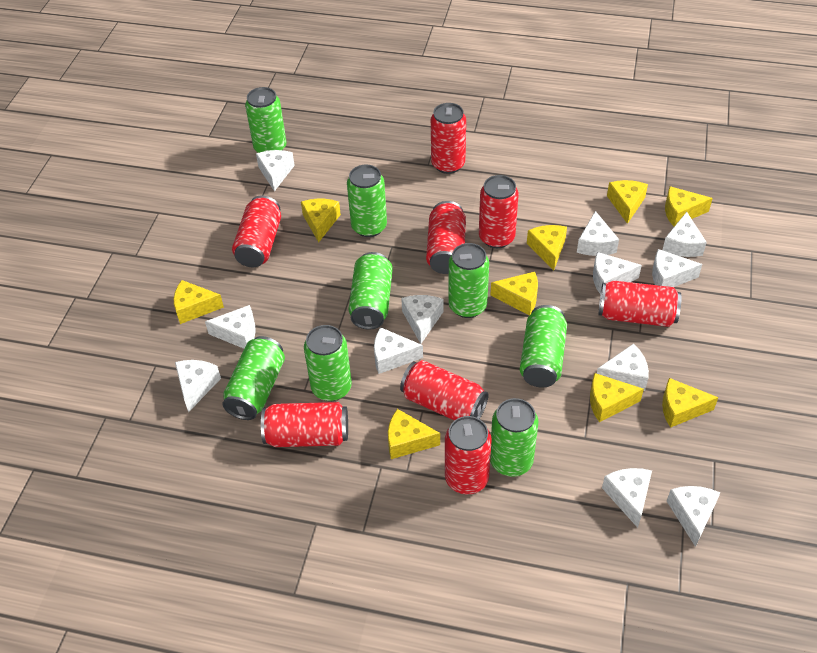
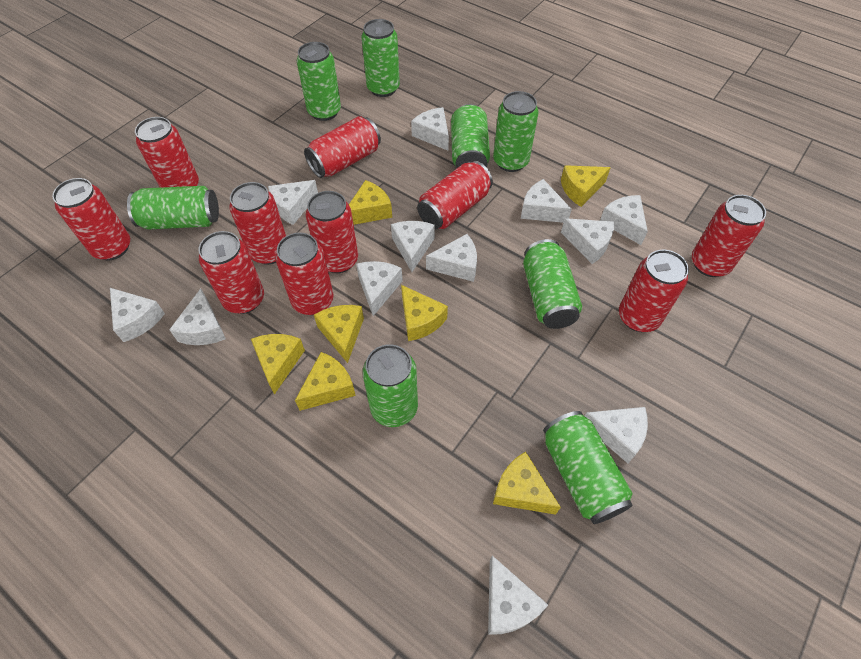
red can: [232,195,281,267] [261,402,348,447] [400,360,489,421] [426,201,466,274] [431,103,466,174] [445,416,492,494] [479,175,519,248] [599,281,682,327] = 8 -> [52,178,130,260] [135,117,199,188] [199,231,264,314] [229,182,286,265] [276,233,334,315] [304,116,381,178] [306,191,358,273] [417,161,493,229] [619,249,689,332] [692,195,766,277] = 10
yellow cheese: [174,280,224,324] [301,199,341,242] [388,409,440,459] [490,272,538,315] [527,225,567,271] [590,373,644,422] [607,180,648,224] [662,378,718,428] [665,186,713,226] = 9 -> [251,334,305,395] [295,352,356,411] [314,305,364,363] [349,180,392,225] [401,285,448,341] [493,451,561,515] [561,165,611,207] = 7

